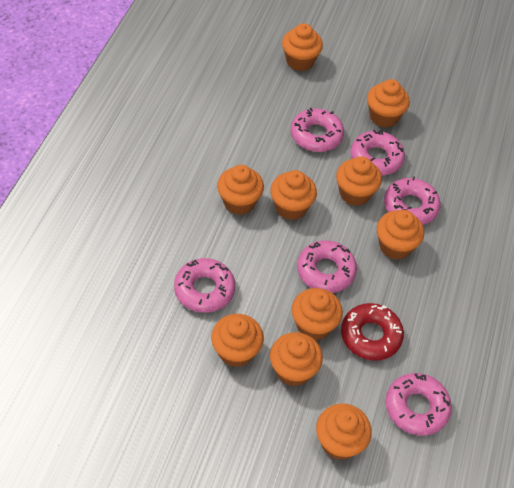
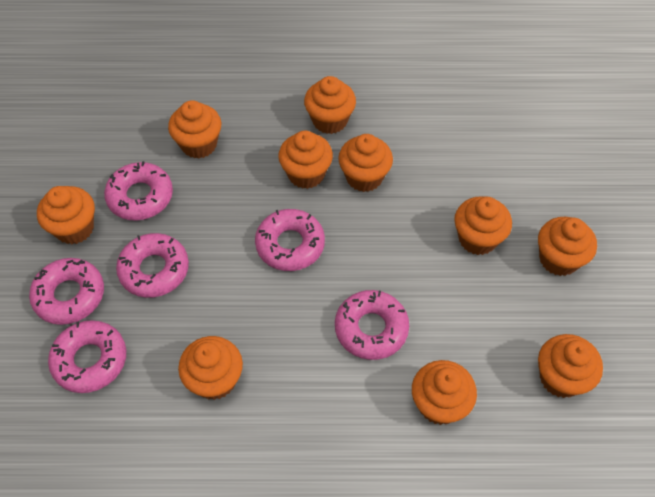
red donut: [341,303,404,361] = 1 -> none = 0

